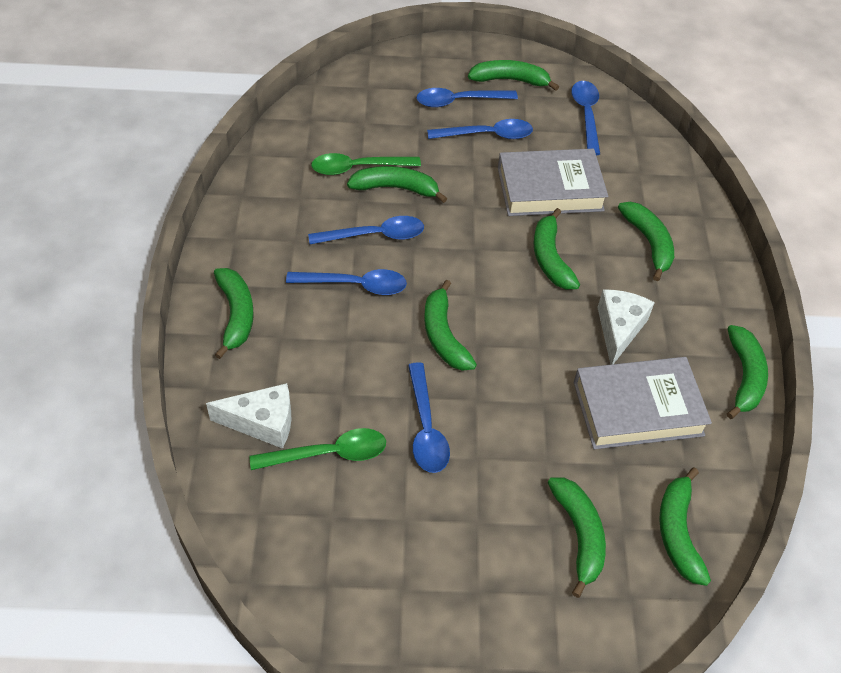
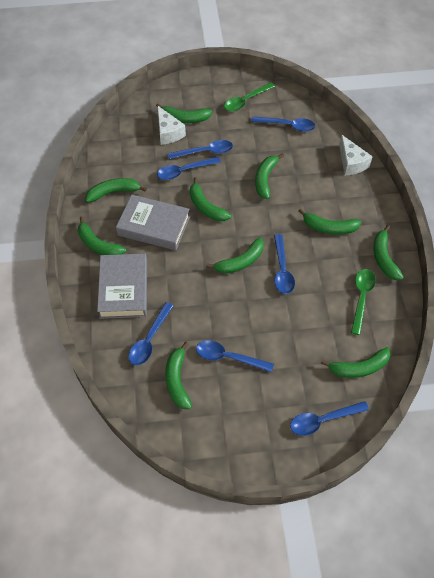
blue spoon: [286,269,407,295] [308,216,424,244] [408,362,450,473] [416,88,518,108] [427,119,533,139] [571,81,600,156] = 6 -> [129,302,174,365] [157,157,221,180] [168,140,233,159] [196,340,274,372] [252,116,315,132] [274,234,295,294] [290,401,369,436] = 7
green banana: [214,268,254,359] [347,166,447,203] [424,280,477,371] [468,60,559,91] [534,208,580,289] [548,477,606,598] [618,202,674,281] [659,467,711,586] [727,325,768,419] = 9 -> [78,216,126,255] [85,178,147,203] [156,103,212,123] [165,342,192,409] [190,177,231,221] [206,237,264,274] [255,153,284,199] [298,208,361,235] [321,347,391,378] [373,225,404,280] = 10

